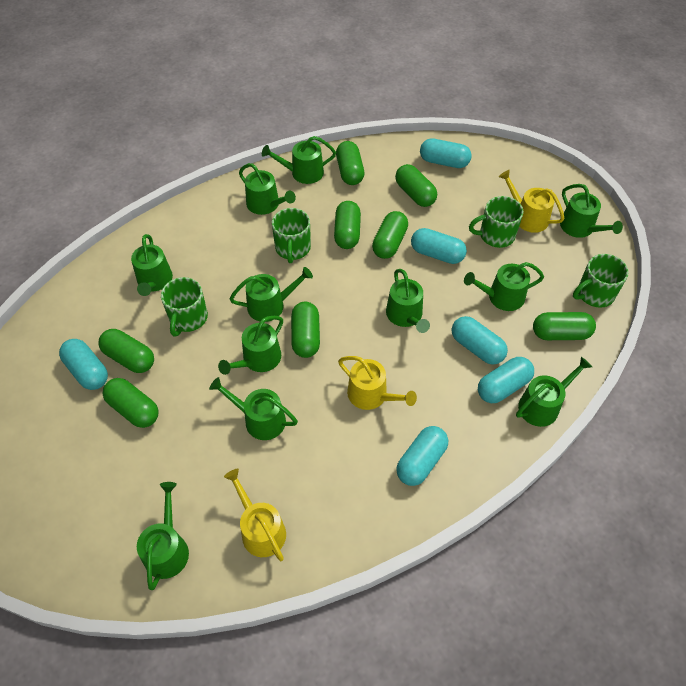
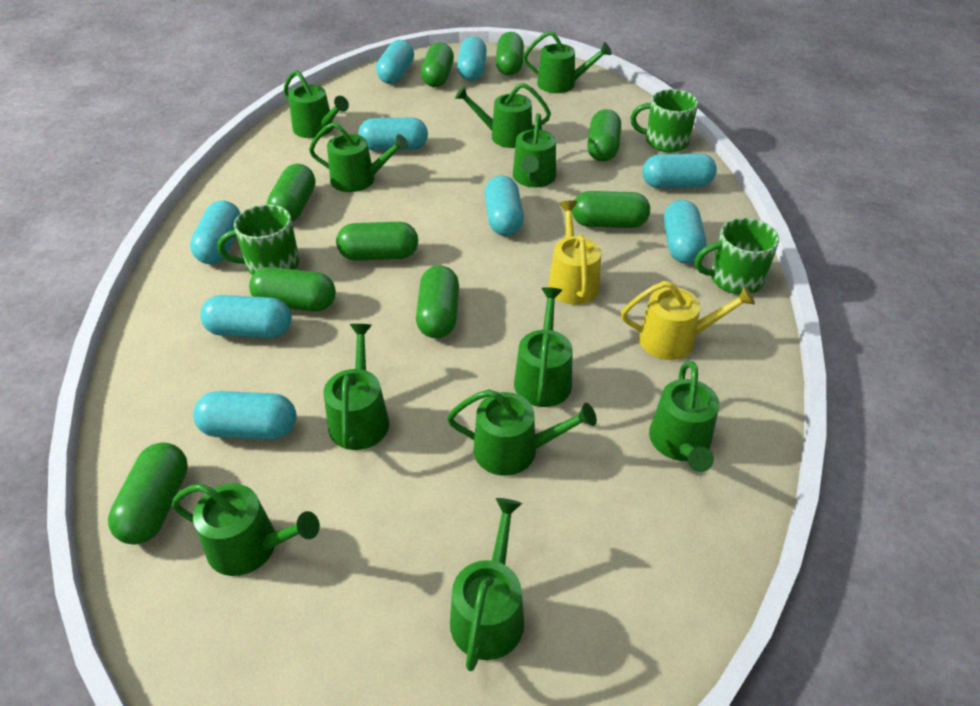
green capsule: [99,329,154,373] [103,378,159,428] [291,302,320,358] [334,201,361,249] [336,141,364,185] [372,211,408,259] [395,164,437,207] [533,312,596,340] = 8 -> [108,443,188,545] [249,267,336,312] [267,164,315,221] [336,222,418,261] [416,265,459,338] [421,42,454,87] [496,32,524,76] [572,191,650,228] [587,109,621,162] = 9
green mug: [161,277,208,337] [272,208,311,263] [469,196,523,248] [573,254,629,308] = 4 -> [218,204,299,275] [630,89,698,152] [695,218,779,295] = 3
turquoise capsule: [59,339,108,390] [396,426,448,486] [411,228,467,264] [420,138,472,168] [452,316,508,364] [478,357,534,403] = 6 -> [190,200,240,265] [193,391,297,440] [200,295,292,338] [358,118,428,151] [376,40,414,84] [457,36,487,81] [485,175,524,236] [642,153,717,188] [664,200,706,264] = 9
yellow watering can: [224,469,286,561] [338,356,417,410] [499,170,564,233] = 3 -> [548,200,601,305] [621,281,755,360] = 2

